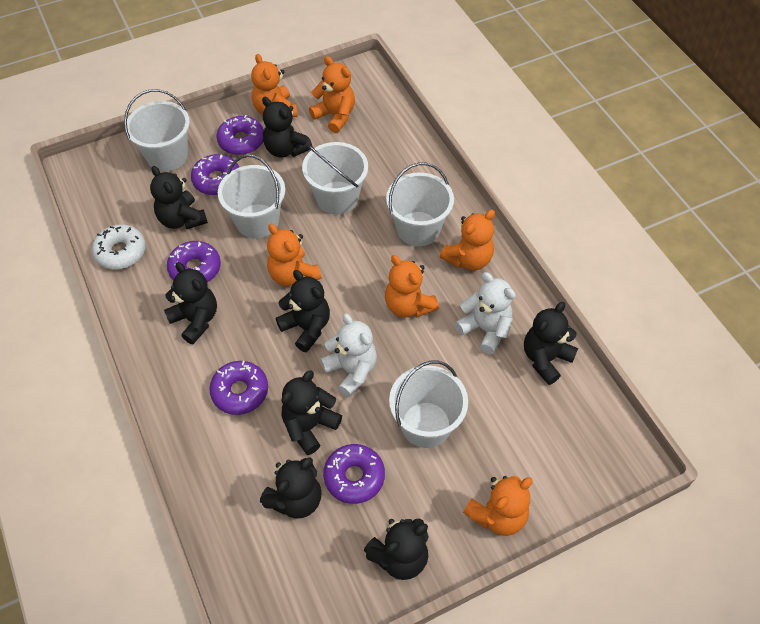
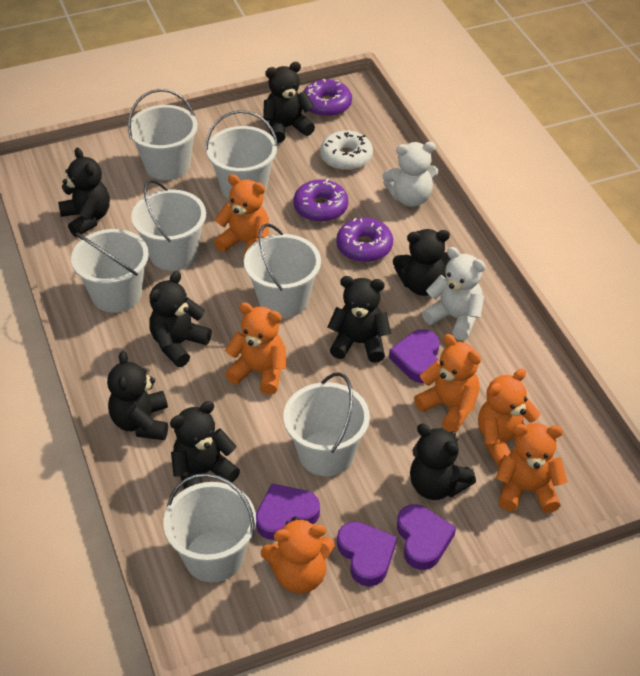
purple donut: [167,241,221,283] [191,154,239,195] [209,361,268,415] [217,115,264,155] [323,444,385,504] = 5 -> [293,178,348,222] [304,79,352,117] [336,218,393,262] = 3
purple heart: none = 0 -> [256,484,320,540] [337,521,397,586] [389,329,440,383] [397,504,456,570] = 4
white bucket: [124,89,190,172] [218,154,285,238] [302,142,368,214] [386,163,454,246] [389,361,468,448] = 5 -> [71,229,149,313] [128,89,198,180] [131,180,206,271] [163,473,256,583] [205,110,278,199] [244,223,321,318] [284,373,370,476] = 7

